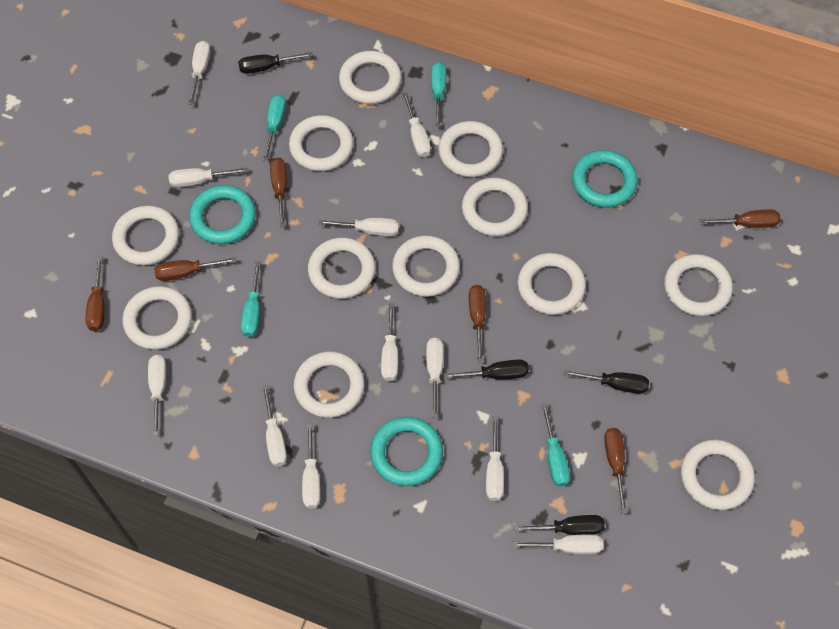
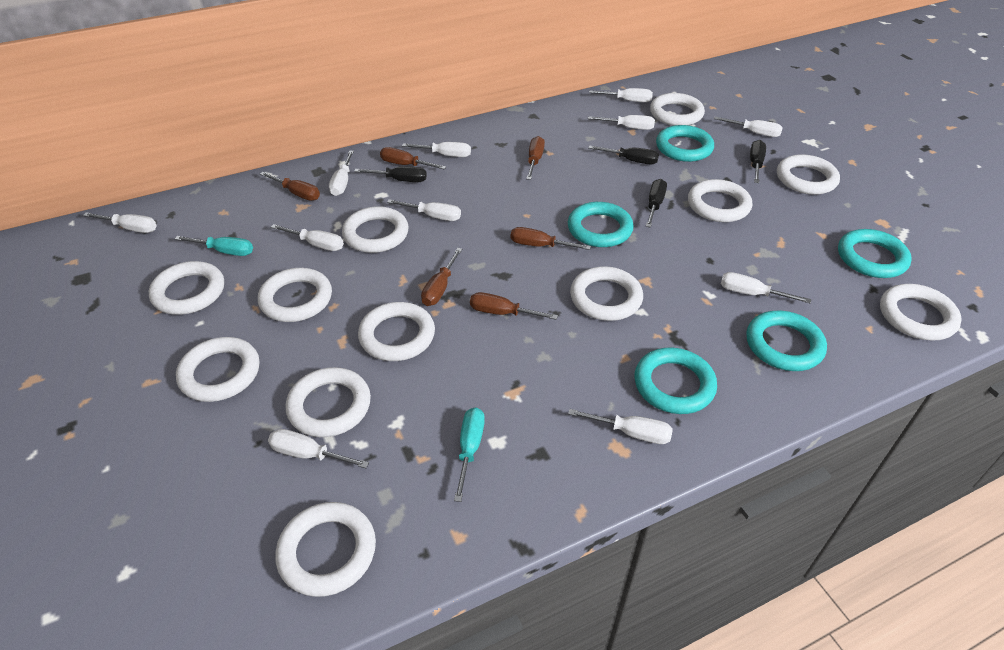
turquoise ring: [189,185,256,244] [370,417,443,486] [572,150,637,208] = 3 -> [568,202,634,247] [634,348,717,414] [656,125,714,162] [746,311,827,371] [838,229,912,278] = 5
turquoise screwdriver: [241,261,261,337] [263,94,286,161] [431,62,446,127] [541,403,570,486] = 4 -> [175,236,253,256] [454,407,485,502] = 2

